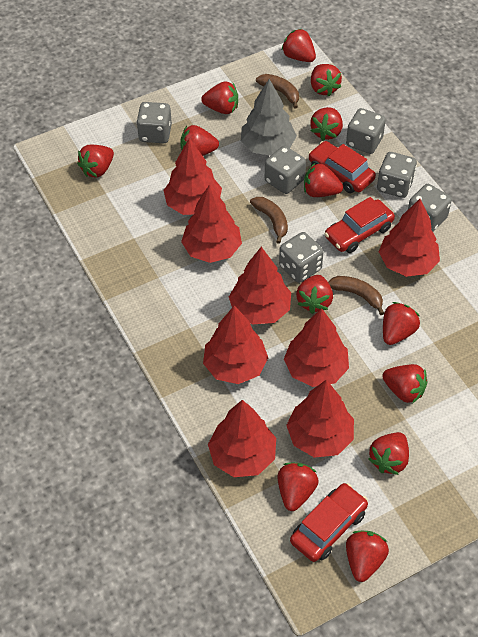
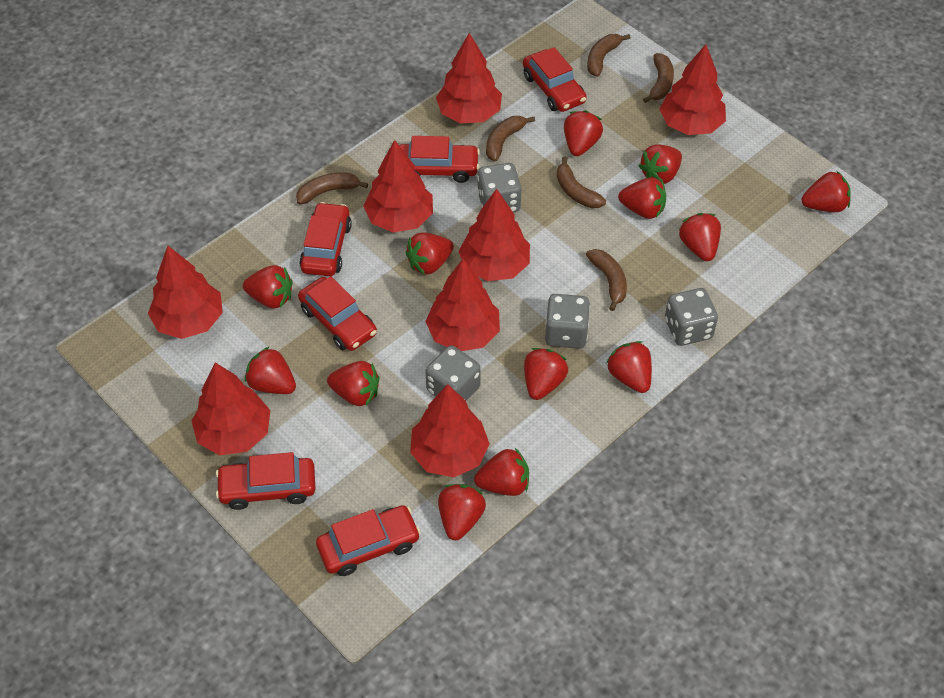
brown banana: [250,197,288,244] [256,74,299,109] [328,276,384,315] = 3 -> [296,172,368,204] [486,116,535,161] [557,156,606,208] [586,249,627,311] [587,34,630,77] [643,53,674,103] = 6
grey dice: [137,102,172,143] [265,146,306,194] [279,232,323,283] [346,108,386,154] [377,152,417,198] [408,184,452,232] = 6 -> [426,345,481,401] [477,163,521,212] [545,294,590,349] [665,288,718,346] = 4
grey tree: [241,79,297,156] = 1 -> none = 0
red car: [290,483,368,562] [308,141,376,193] [324,197,395,253] = 3 -> [216,452,315,510] [298,276,377,351] [299,202,352,276] [316,505,421,576] [399,136,480,183] [523,47,587,112] = 6

